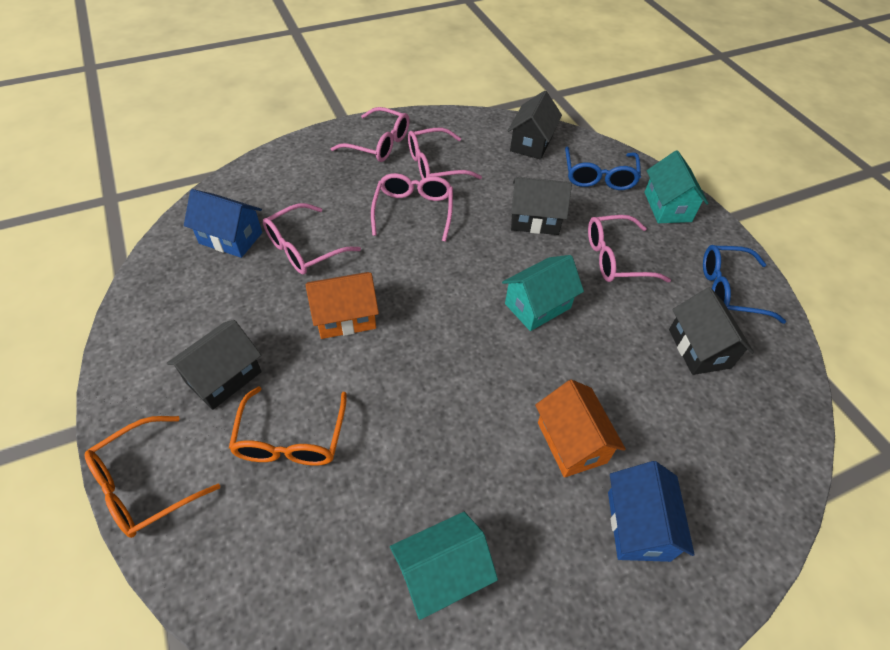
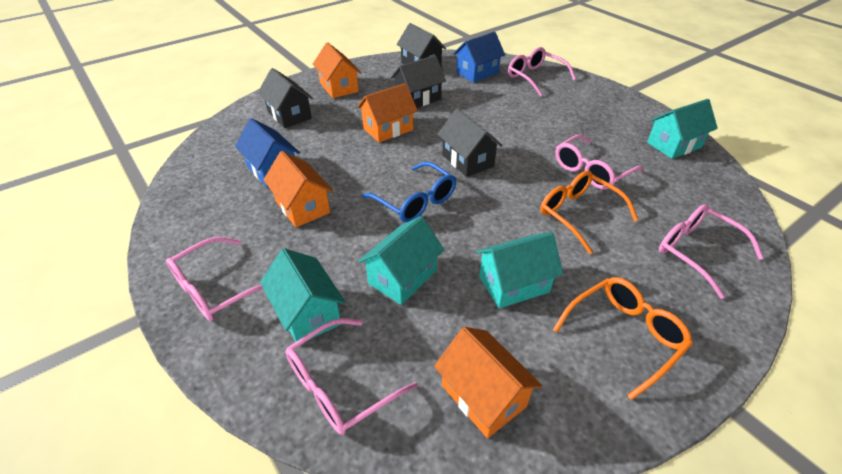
blue glasses: [565,147,641,190] [703,245,786,324] = 2 -> [362,162,456,223] = 1
orange house: [305,272,379,339] [535,380,626,478] = 2 -> [263,151,333,227] [313,42,361,98] [357,83,418,142] [434,327,542,438] = 4
turquoise house: [390,512,498,620] [502,255,584,331] [644,150,709,223] = 3 -> [260,248,345,342] [358,216,444,305] [476,232,563,308] [647,99,718,159] = 4

